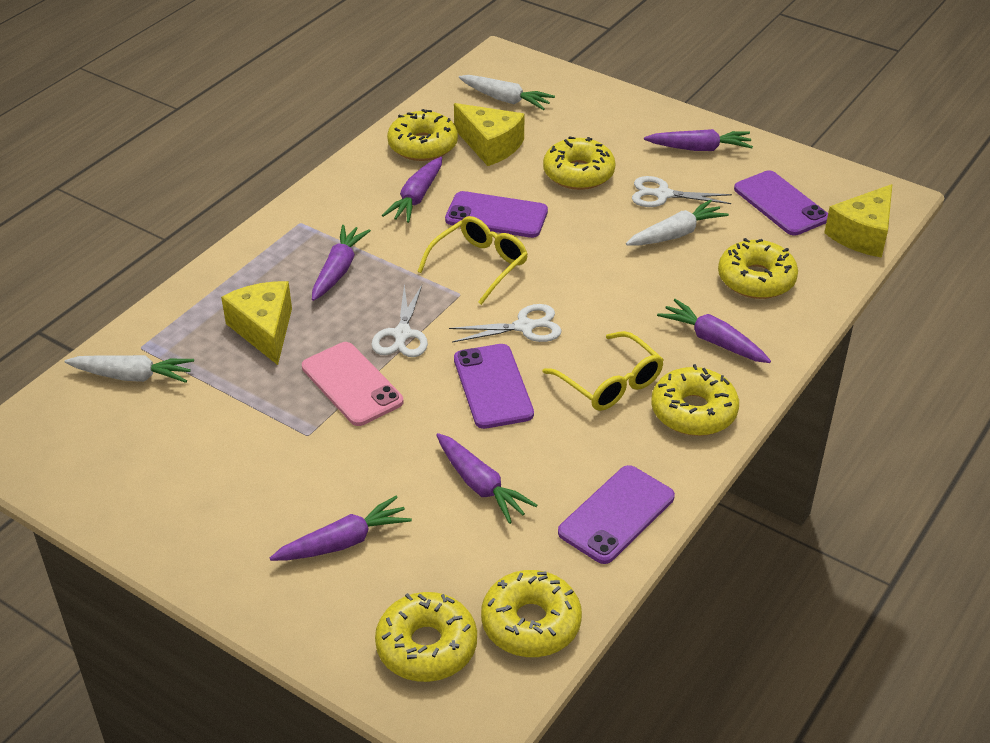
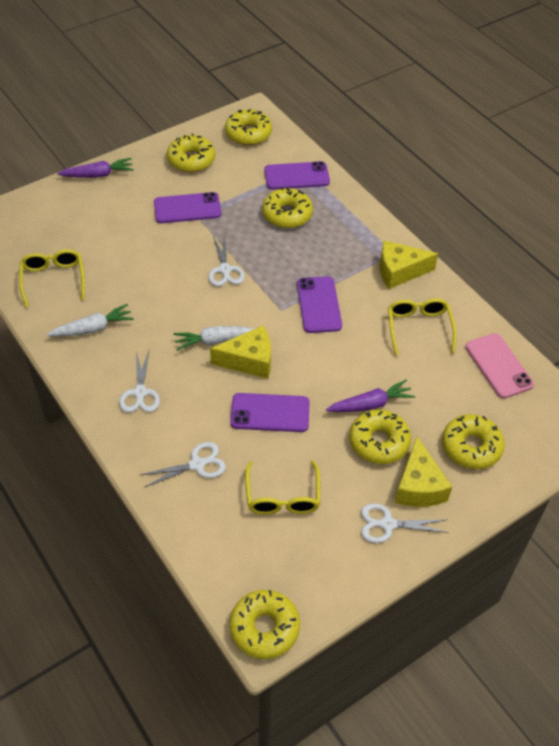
purple carrot: [270,496,412,561] [312,225,371,301] [382,157,442,223] [436,433,537,524] [644,129,753,151] [657,299,771,363] = 6 -> [57,158,134,178] [326,380,415,412] = 2
white carrot: [65,355,194,383] [459,75,555,110] [626,199,729,246] = 3 -> [47,304,134,337] [173,326,256,351] = 2
white scissors: [372,285,428,357] [449,304,562,342] [632,176,732,207] = 3 -> [119,351,160,413] [140,442,226,488] [208,234,245,287] [361,503,449,543] = 4
yellow glasses: [417,216,528,305] [543,331,664,411] = 2 -> [19,249,85,308] [245,460,320,515] [388,298,457,356] = 3

